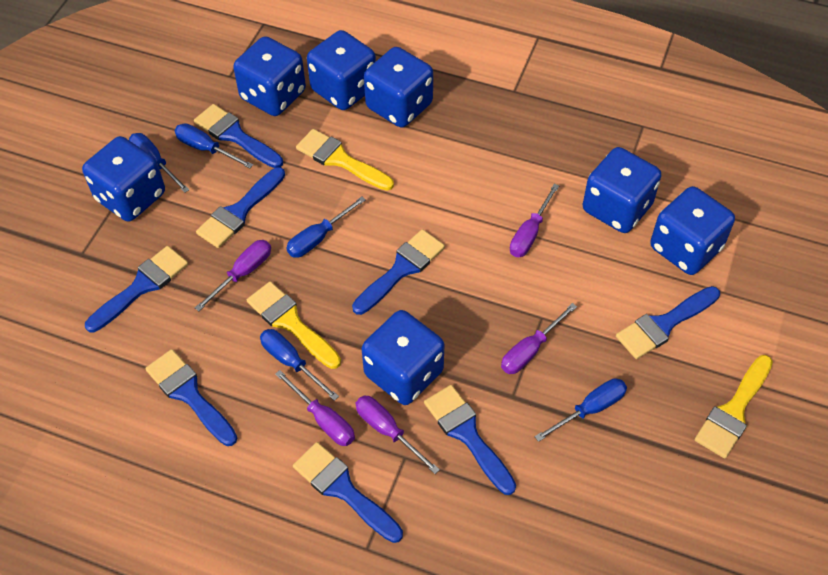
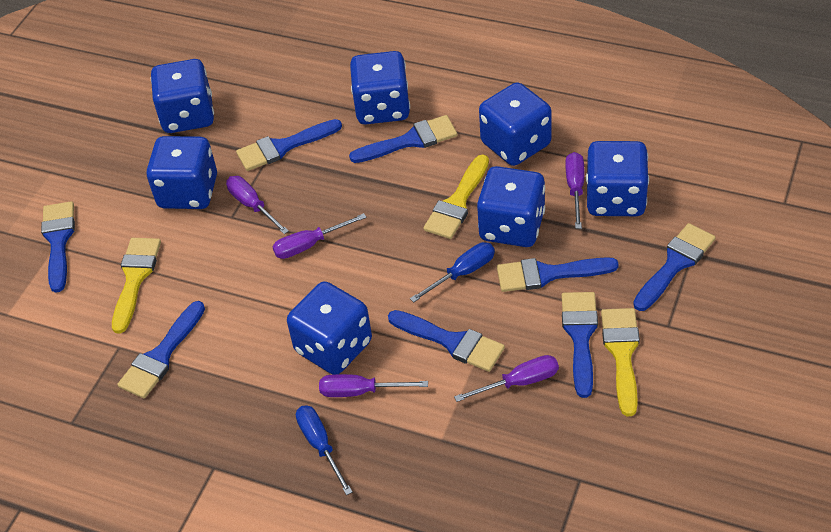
blue screwdriver: [129,133,190,193] [174,123,253,168] [260,329,339,401] [286,197,366,258] [534,378,627,442] = 5 -> [296,405,353,495] [410,242,495,302] = 2

